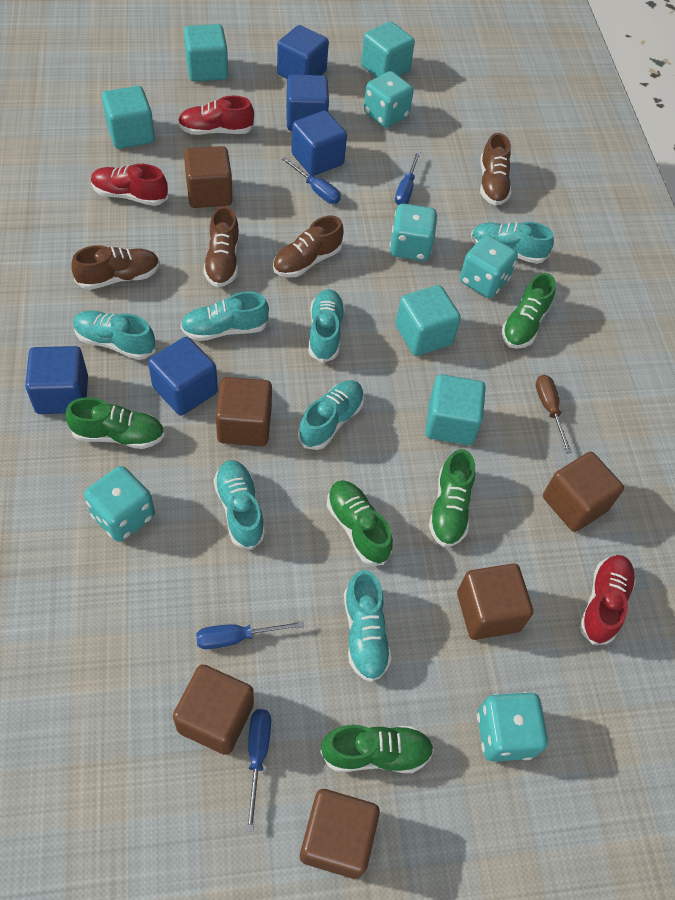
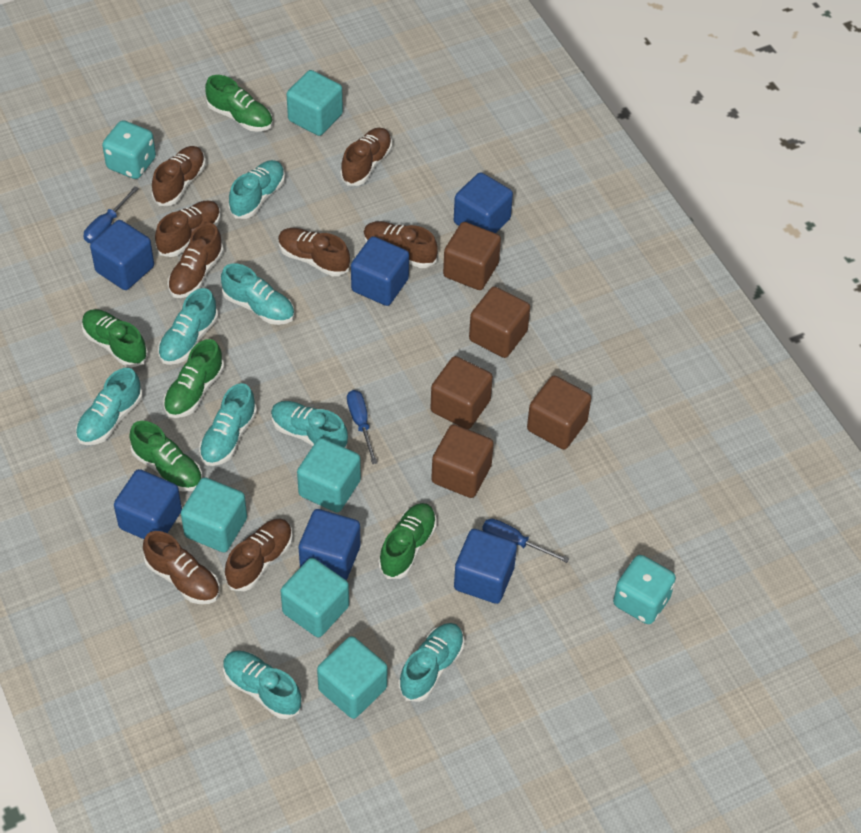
blue cube: [25,346,88,414] [148,337,218,416] [277,25,329,79] [286,74,329,131] [291,110,347,176] = 5 -> [90,220,154,290] [114,469,182,539] [299,509,360,580] [351,236,409,306] [454,172,513,233] [454,529,517,604] = 6
blue screwdriver: [196,621,304,649] [246,709,271,831] [282,157,341,204] [395,151,421,205] = 4 -> [84,187,139,243] [347,390,377,464] [482,519,569,563] = 3
brown cube: [173,664,254,755] [184,146,233,208] [216,377,272,447] [300,789,380,879] [457,563,533,640] [543,452,624,532] = 6 -> [430,356,493,429] [431,424,494,498] [443,222,501,290] [469,286,530,358] [527,376,591,449] = 5
brown screwdriver: [536,375,572,453] = 1 -> none = 0
brown shoe: [71,245,160,290] [203,206,239,287] [273,215,343,277] [480,133,511,205] = 4 -> [143,531,220,604] [152,146,206,206] [155,201,221,257] [168,223,224,298] [225,518,293,591] [278,228,350,276] [340,128,392,186] [363,221,438,268] = 8
red shoe: [91,164,168,206] [178,95,254,135] [580,555,636,645] = 3 -> none = 0
turquoise dice: [84,466,155,542] [364,71,414,128] [390,204,438,261] [460,235,518,298] [477,692,548,762] = 5 -> [102,120,156,179] [613,555,676,624] = 2
turquoise shoe: [73,311,155,360] [180,291,269,341] [214,460,265,550] [298,380,364,450] [309,289,345,363] [344,570,392,682] [471,222,554,264] = 7 -> [76,368,143,445] [158,288,218,365] [199,383,257,466] [221,263,295,325] [223,650,302,719] [229,160,285,219] [271,401,348,448] [398,623,464,702] = 8

